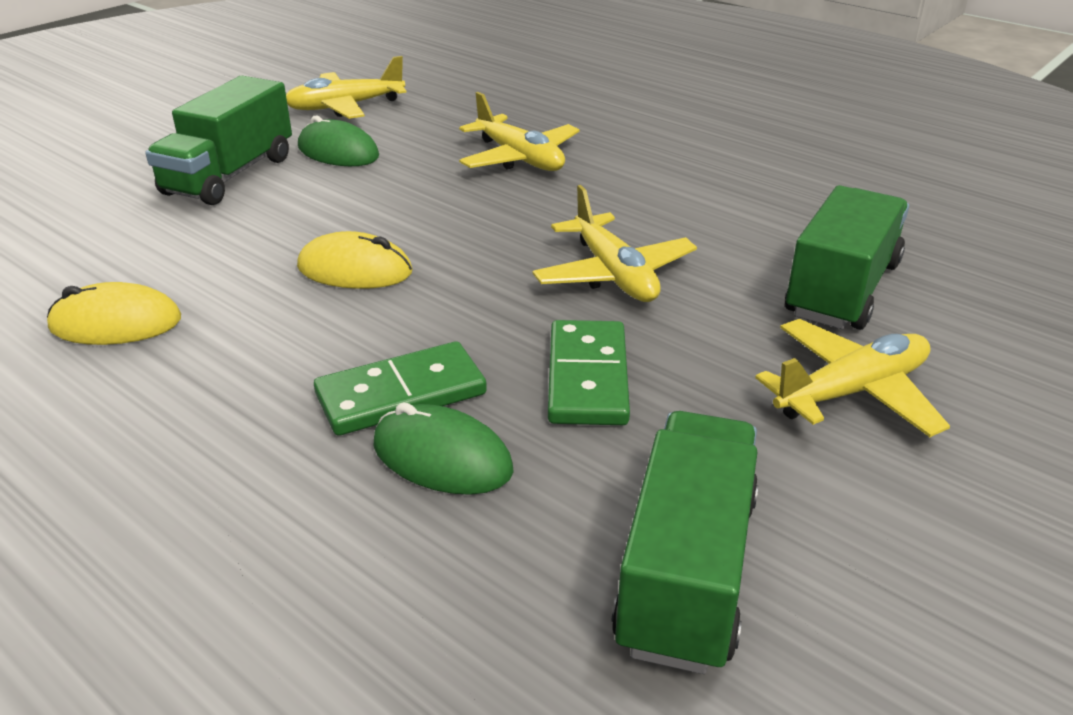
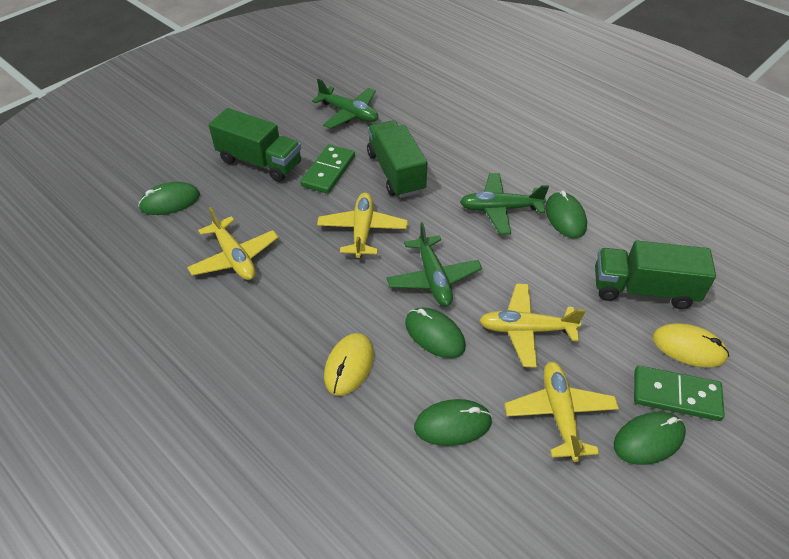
green mouse: [298,115,379,166] [374,402,514,495] = 2 -> [138,182,200,215] [405,307,466,358] [414,399,492,446] [546,191,587,238] [614,412,686,465] = 5
green plane: none = 0 -> [312,79,378,129] [387,222,482,306] [460,173,549,234] = 3

